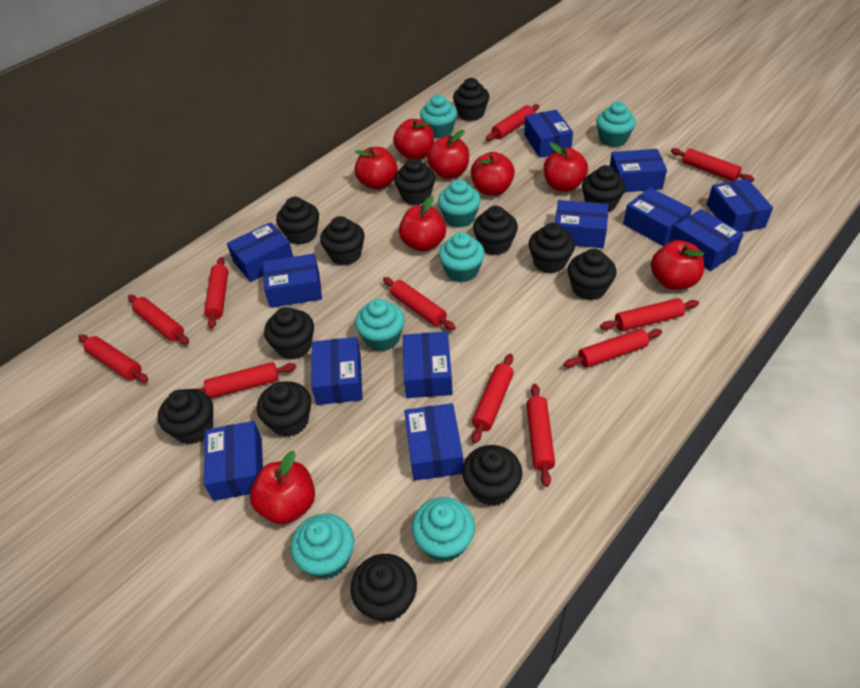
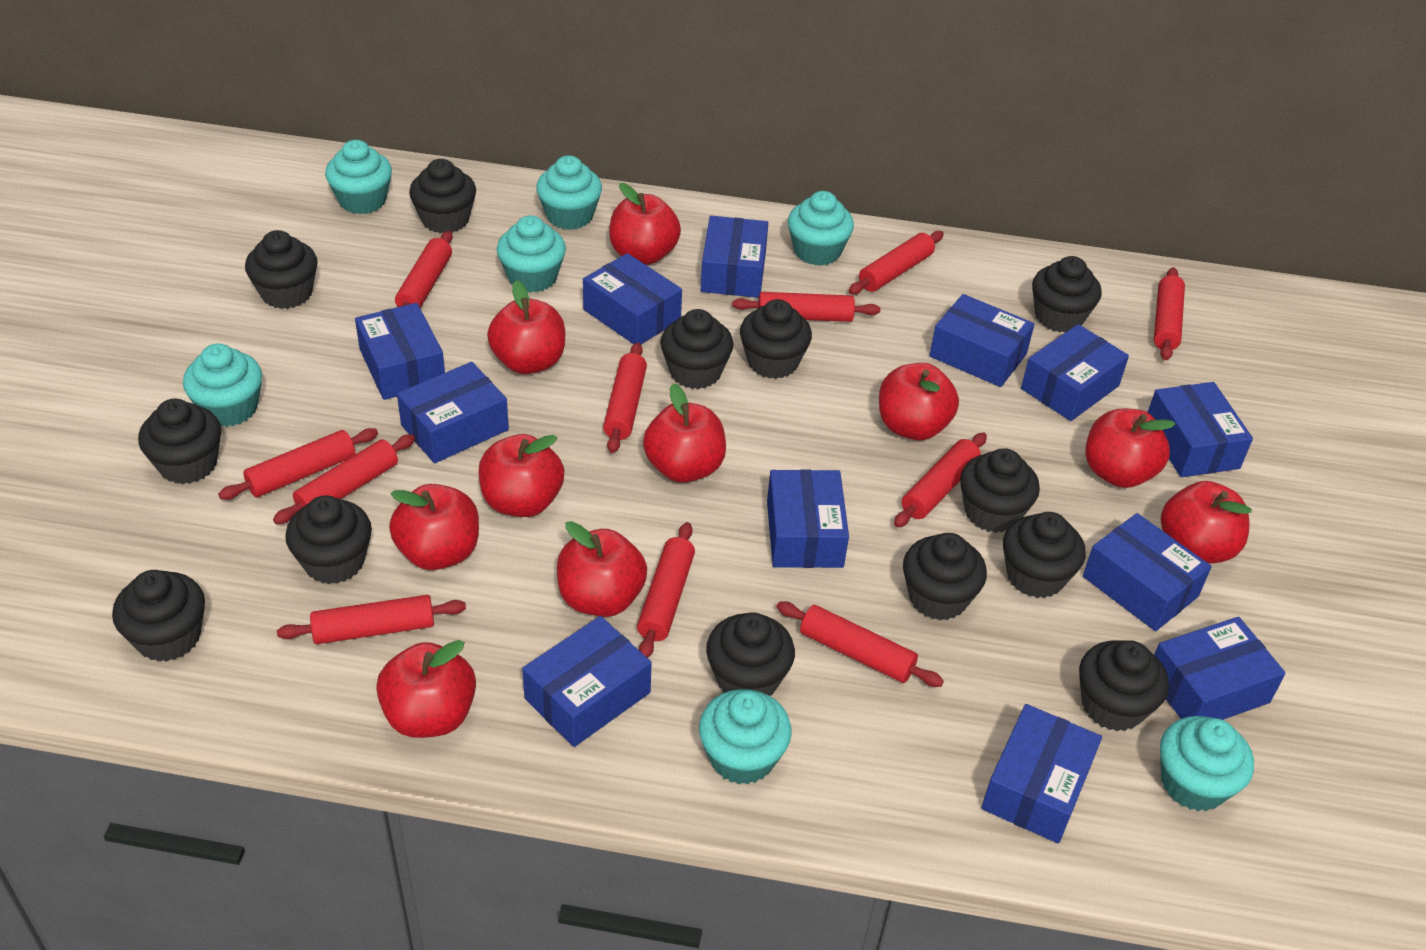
red apple: [250,451,315,525] [354,147,398,190] [393,119,434,159] [399,195,446,252] [427,130,469,179] [471,152,515,196] [544,142,588,192] [651,240,704,290] = 8 -> [376,640,476,738] [389,484,479,570] [479,434,564,517] [487,280,565,374] [557,521,647,617] [609,183,681,265] [643,383,726,483] [879,363,959,440] [1086,409,1175,488] [1161,481,1252,564] = 10

